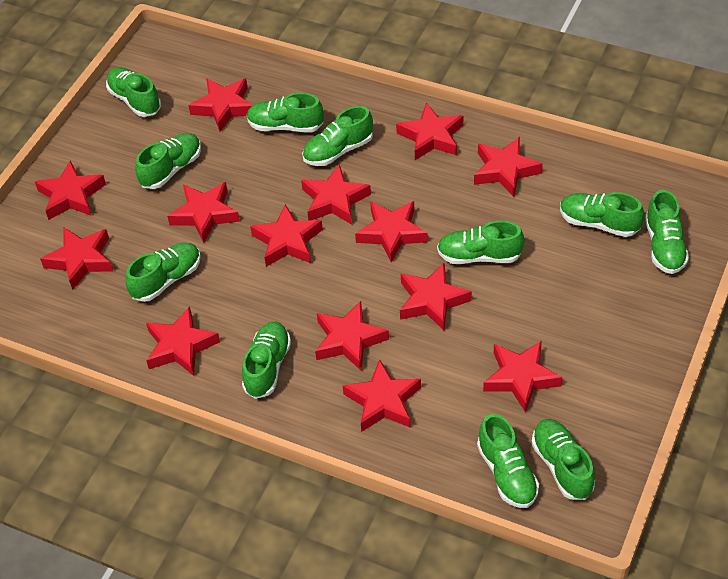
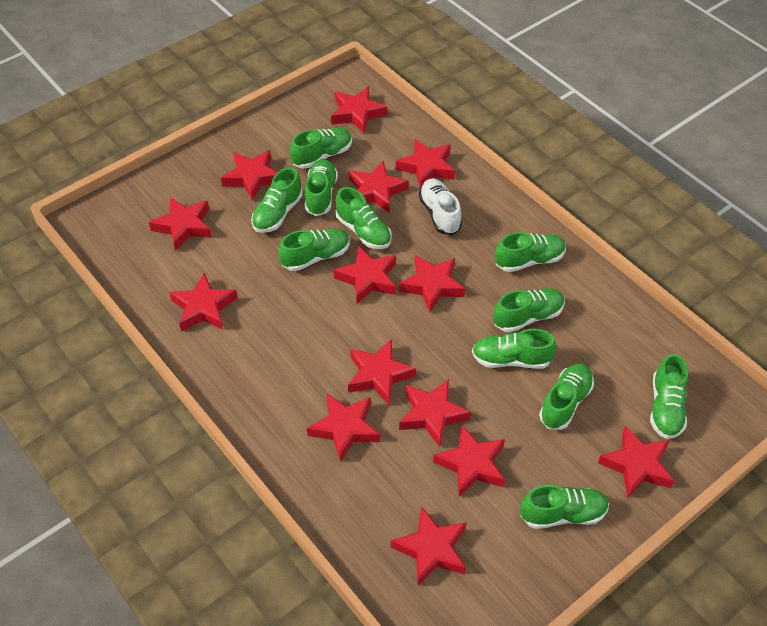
white shoe: none = 0 -> [419,179,462,235] = 1

